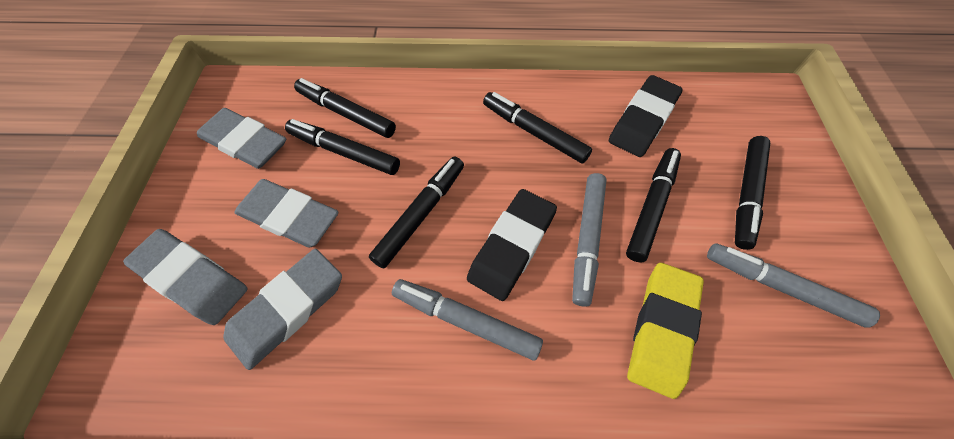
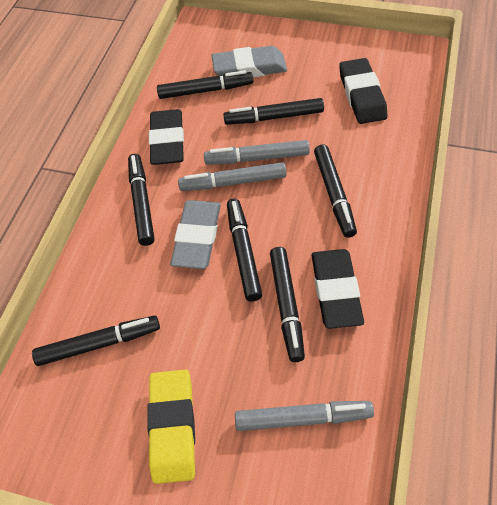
black eraser: [467,189,557,301] [609,75,683,157] = 2 -> [149,109,184,165] [311,249,364,329] [339,58,387,124] = 3
black marker: [285,119,400,175] [294,78,396,138] [369,157,464,268] [483,92,592,164] [626,148,681,263] [735,136,770,250] = 6 -> [32,315,160,366] [128,154,155,246] [157,70,253,99] [223,98,324,125] [227,199,262,302] [270,247,305,362] [314,145,357,238] = 7
grey eraser: [123,229,247,325] [197,108,287,169] [223,249,342,370] [234,179,339,248] = 4 -> [170,200,221,269] [211,46,287,77] = 2

